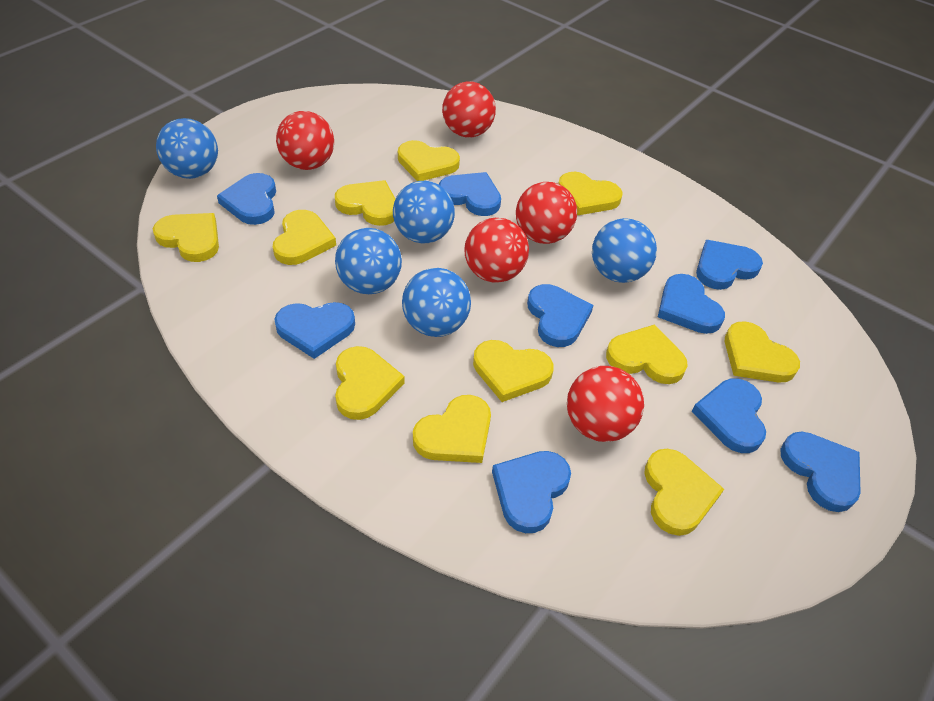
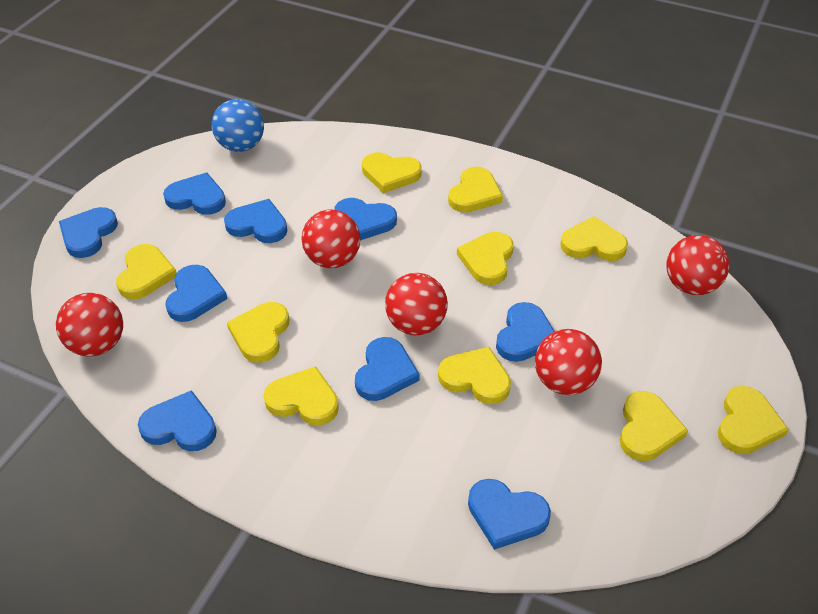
blue ball: [156,118,218,179] [335,228,402,294] [393,181,455,244] [402,268,471,337] [592,218,657,283] = 5 -> [212,99,264,152] = 1
yellow heart: [153,213,219,262] [273,210,336,265] [335,180,395,226] [335,346,405,420] [398,140,460,181] [413,395,491,463] [473,340,553,402] [558,172,623,215] [606,324,688,384] [644,449,724,536] [725,321,800,383] = 11 -> [116,244,177,299] [227,302,289,363] [263,366,339,426] [362,153,422,193] [438,347,511,404] [448,167,503,213] [457,232,514,285] [560,216,628,261] [620,391,688,461] [718,386,789,454] = 10

